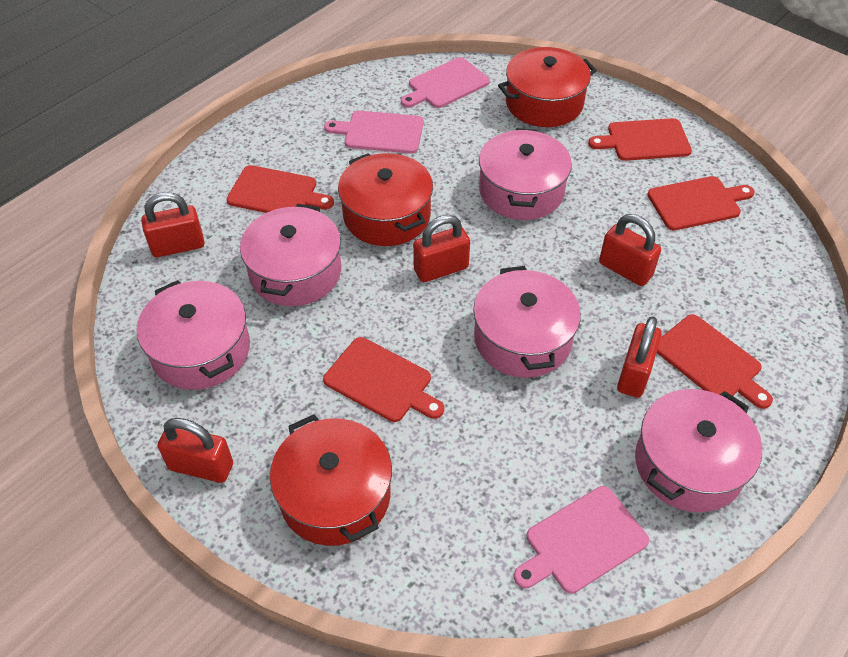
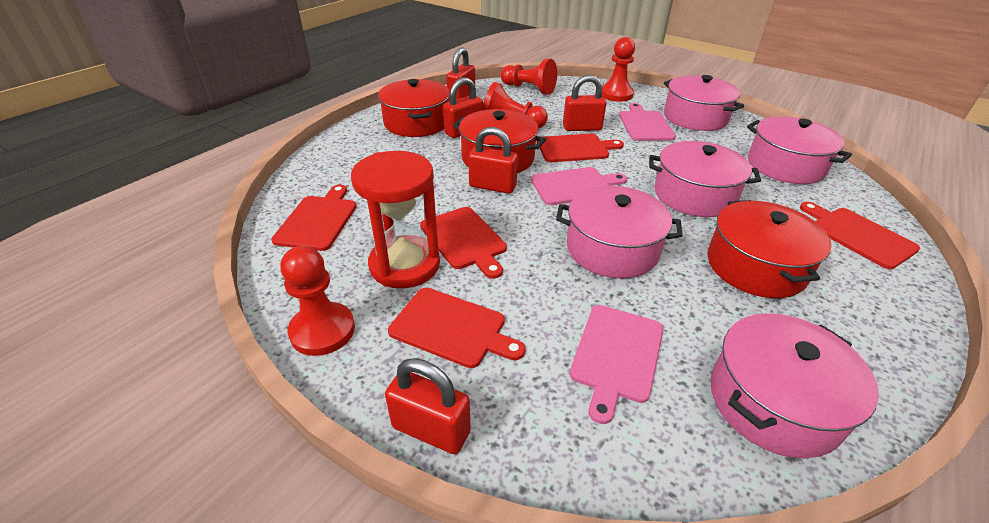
red hourglass: none = 0 -> [351,151,440,289] = 1
red pawn: none = 0 -> [280,246,355,356] [483,82,548,128] [501,59,557,95] [602,37,635,102] = 4

